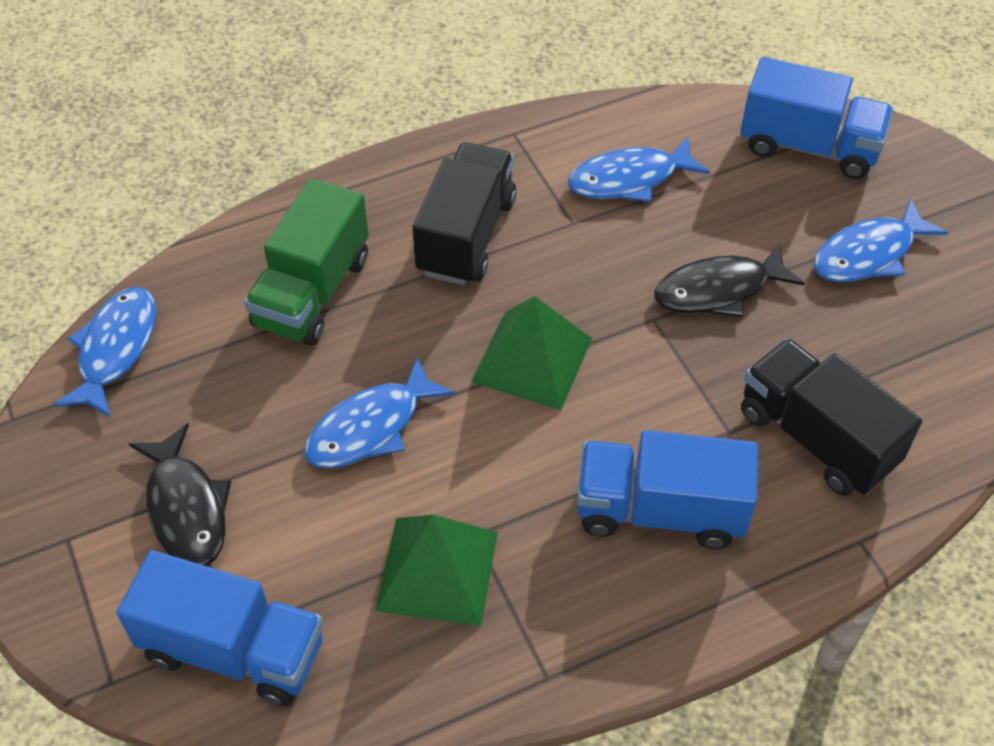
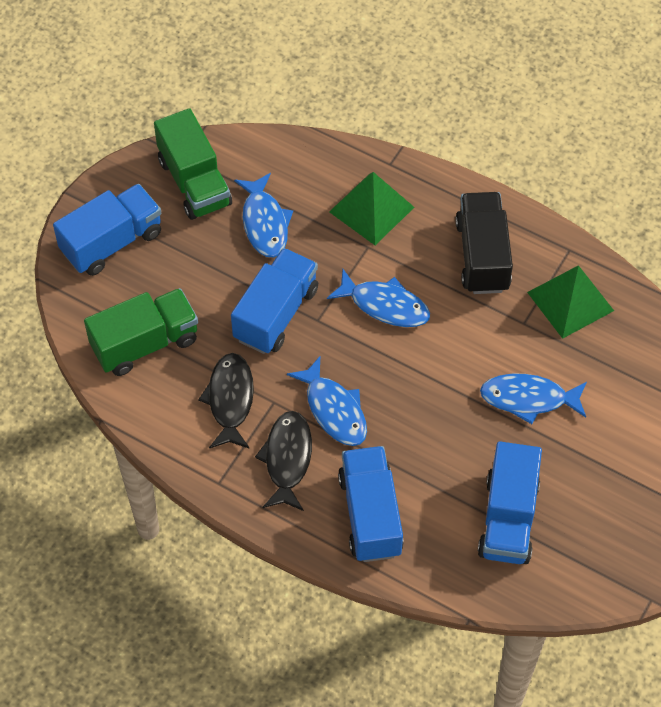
black truck: [412,142,517,285] [741,338,922,496] = 2 -> [455,192,513,294] = 1
blue truck: [117,550,323,706] [577,430,758,549] [740,57,893,179] = 3 -> [53,184,162,276] [231,248,318,354] [338,446,404,562] [478,441,542,564] = 4
green truck: [244,178,369,346] = 1 -> [84,288,198,376] [154,108,232,220] = 2

